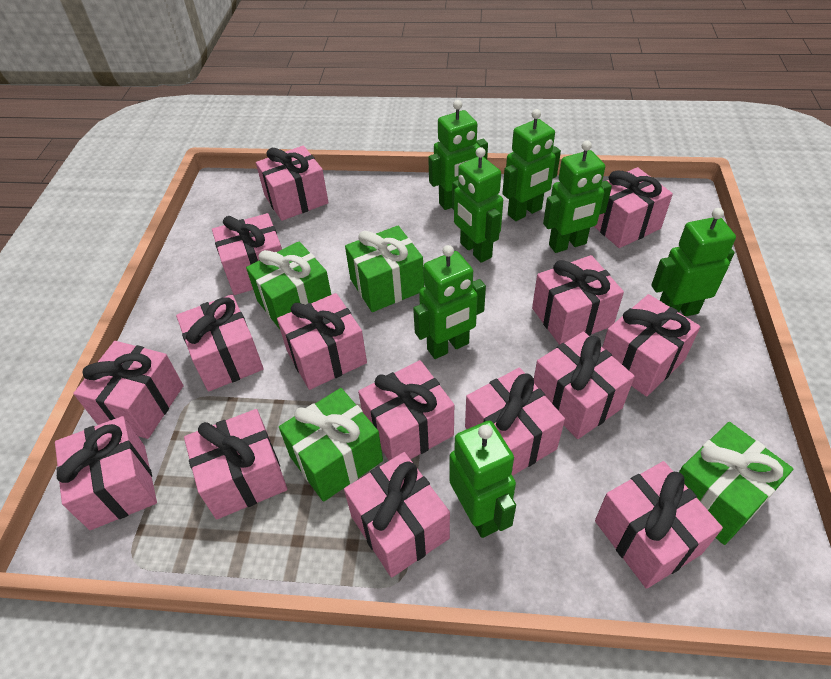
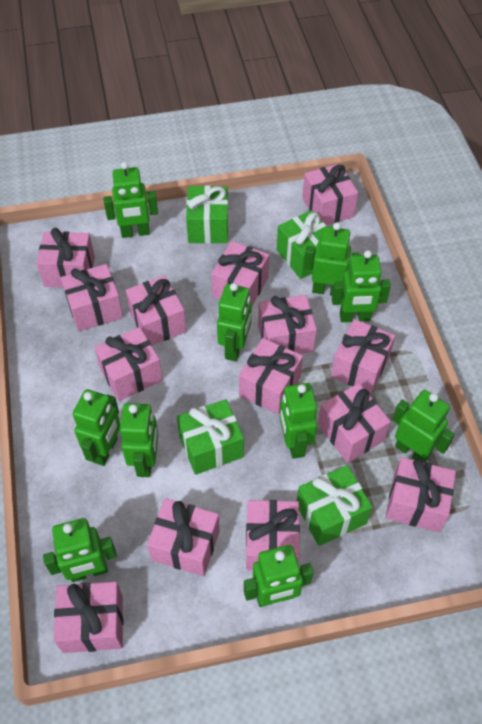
green robot: [413,245,486,359] [428,100,488,210] [449,421,516,538] [452,147,503,263] [502,109,561,221] [543,140,612,253] [651,208,736,317] = 7 -> [43,518,117,582] [73,389,120,466] [103,162,158,238] [120,403,159,477] [217,283,251,361] [244,545,313,607] [280,383,317,459] [304,222,361,296] [332,250,391,322] [392,390,455,463] = 10
pink gift: [55,416,157,530] [73,341,183,439] [176,294,264,392] [184,409,287,519] [212,213,282,295] [256,146,329,221] [277,293,367,390] [344,452,450,578] [358,360,454,461] [465,368,565,476] [532,255,624,345] [534,332,635,439] [594,167,673,248] [595,461,723,589] [602,294,700,396] = 15 -> [37,228,95,288] [54,582,123,653] [61,264,123,331] [94,327,163,401] [126,275,186,345] [147,498,220,576] [211,241,269,307] [239,338,303,414] [246,500,300,571] [258,295,317,354] [302,163,358,225] [318,383,391,463] [331,319,395,394] [386,457,456,532] = 14

